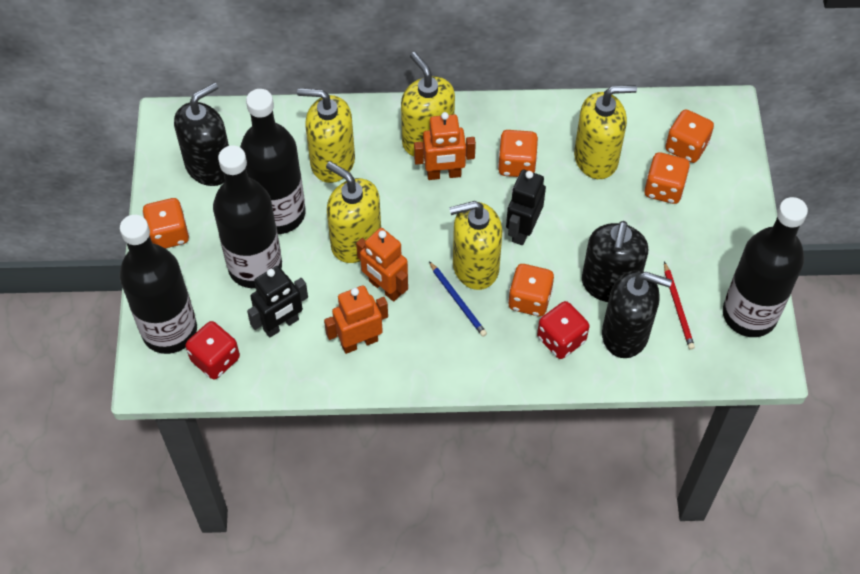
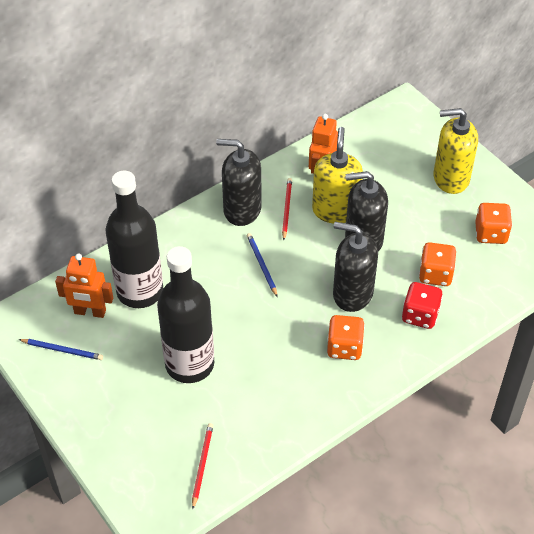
black bottle: [119,215,197,354] [213,146,282,288] [240,89,305,234] [723,197,808,337] = 4 -> [106,171,163,308] [157,246,214,383] = 2
black robot: [247,266,308,338] [506,170,546,245] = 2 -> none = 0
blue pencil: [429,261,487,337] = 1 -> [18,339,103,360] [247,233,278,297] = 2
orange dice: [142,198,189,249] [498,130,538,177] [508,264,554,316] [644,152,690,204] [665,109,714,163] = 5 -> [327,315,365,360] [419,242,456,286] [475,203,512,244] = 3
orange robot: [324,285,388,354] [356,228,408,302] [414,112,476,180] = 3 -> [55,254,113,318] [309,114,338,174] = 2
red dice: [186,321,240,380] [537,301,590,359] = 2 -> [402,282,443,329] = 1
red pencil: [664,262,695,350] = 1 -> [192,423,213,509] [282,178,292,240] = 2
yellow soap dispenser: [297,88,355,183] [326,161,381,263] [401,52,455,156] [449,201,502,290] [574,85,637,179] = 5 -> [312,127,363,224] [434,108,478,194] = 2

